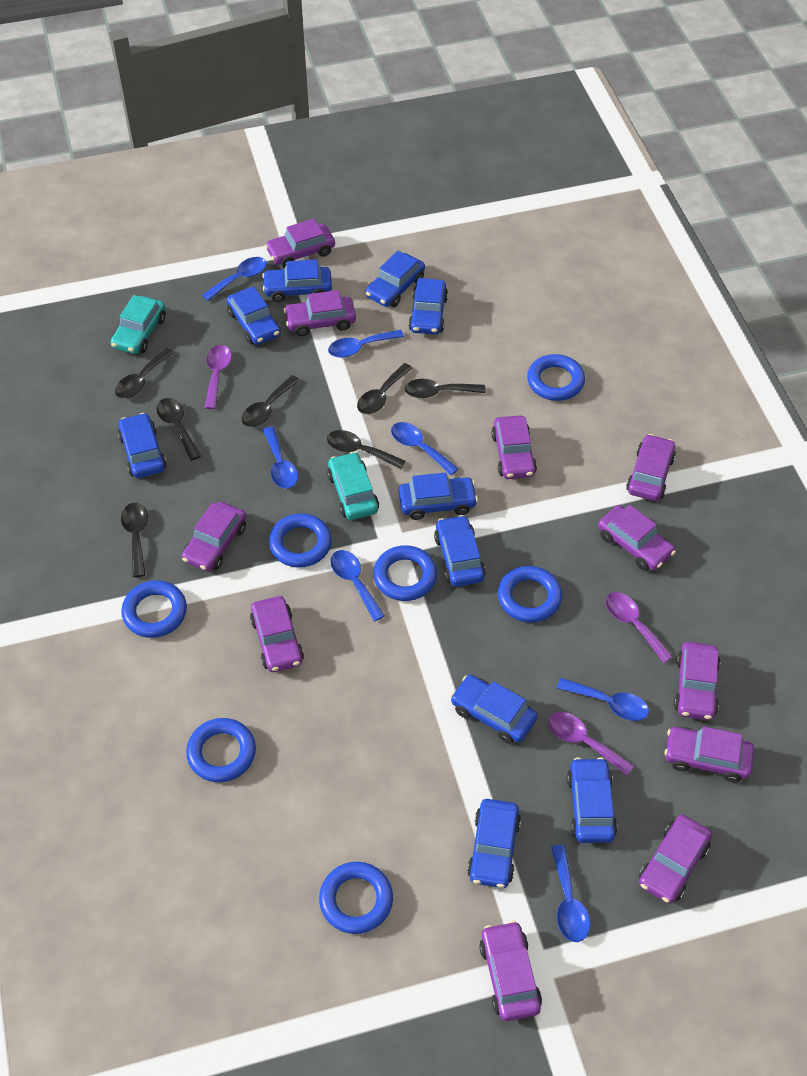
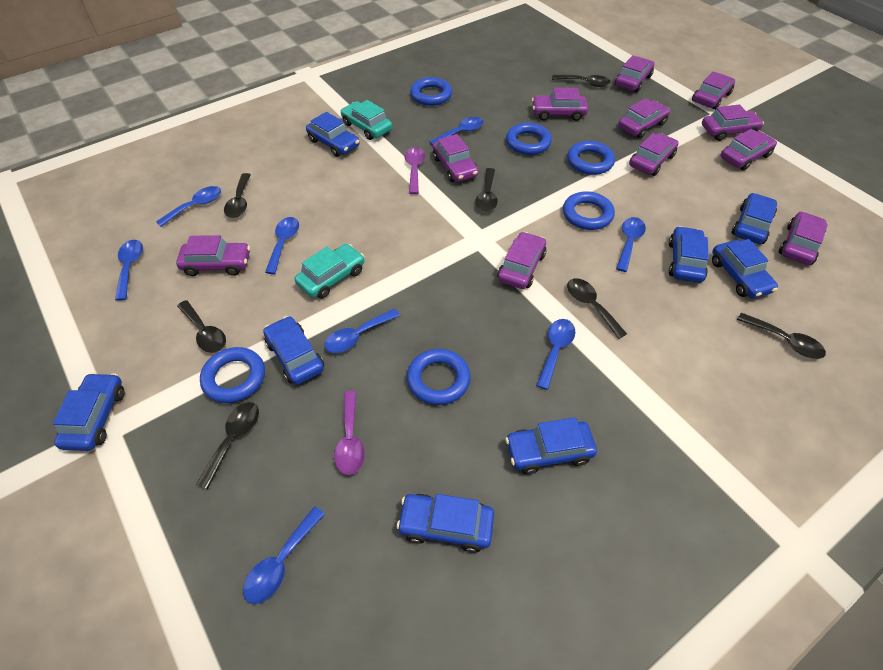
blue car: [118,413,167,478] [226,286,281,345] [262,259,332,302] [365,251,425,307] [399,473,478,520] [408,278,448,335] [434,515,486,587] [451,675,538,744] [467,799,521,888] [567,757,617,843] = 10 -> [53,373,125,451] [263,316,324,385] [306,112,360,157] [397,494,494,553] [505,417,597,474] [669,226,709,283] [712,239,778,298] [732,193,777,244] = 8
blue ring: [121,580,187,638] [186,718,256,782] [269,513,332,568] [319,862,393,934] [373,545,437,601] [498,566,562,623] [527,354,585,401] = 7 -> [200,347,265,403] [407,349,471,405] [410,77,452,106] [506,123,552,155] [563,191,615,230] [567,141,615,175] = 6
blue spoon: [202,257,267,301] [263,427,298,489] [328,330,404,358] [330,550,385,621] [391,422,459,476] [551,845,590,942] [557,678,649,721] = 7 -> [115,240,143,301] [156,186,221,227] [243,506,325,604] [265,217,299,274] [324,308,400,353] [429,117,484,146] [536,319,576,390] [616,217,646,272] = 8
purple spoon: [205,345,232,409] [548,712,634,776] [605,592,673,663] = 3 -> [334,391,365,475] [405,147,425,194] = 2

